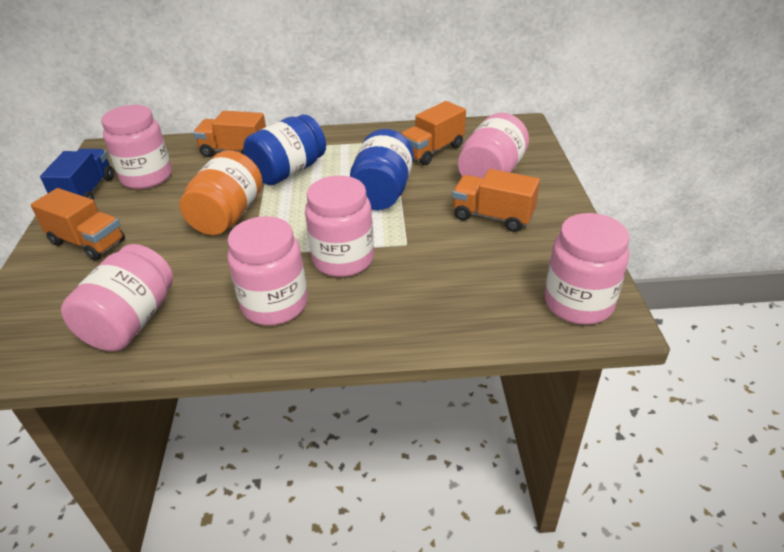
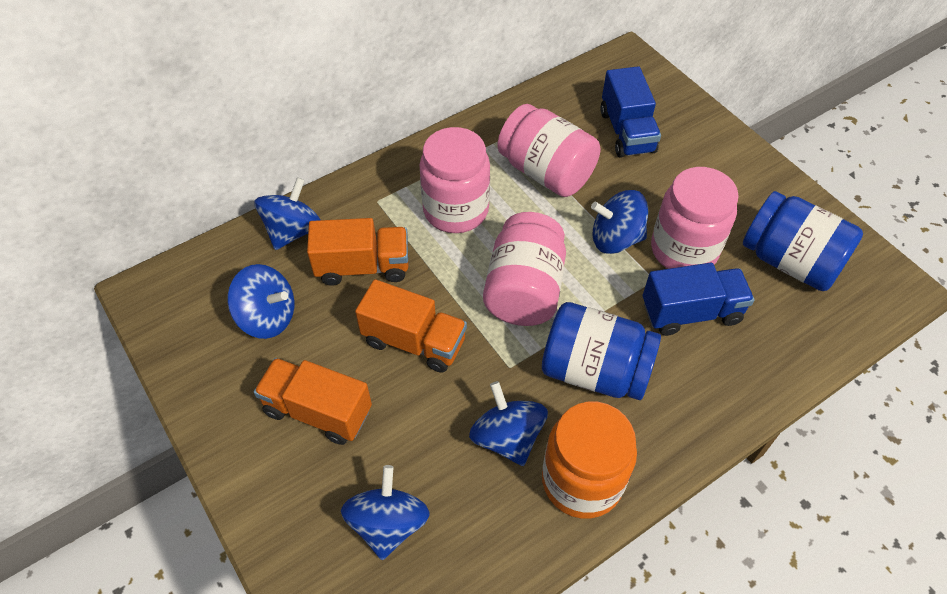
blue spinning top: none = 0 -> [227,264,294,339] [254,177,321,250] [341,465,429,560] [469,381,548,466] [591,190,648,254] = 5
blue truck: [40,149,114,200] = 1 -> [600,66,661,158] [643,263,754,336] = 2
orange truck: [31,188,125,260] [193,111,266,157] [401,101,466,165] [452,169,540,232] = 4 -> [254,358,372,445] [307,218,408,286] [355,279,467,373] = 3
pink jar: [61,244,173,351] [101,105,172,189] [227,216,308,326] [305,176,374,277] [458,113,529,178] [545,213,629,325] = 6 -> [419,127,490,233] [483,212,566,326] [498,104,600,197] [651,167,739,269] = 4

